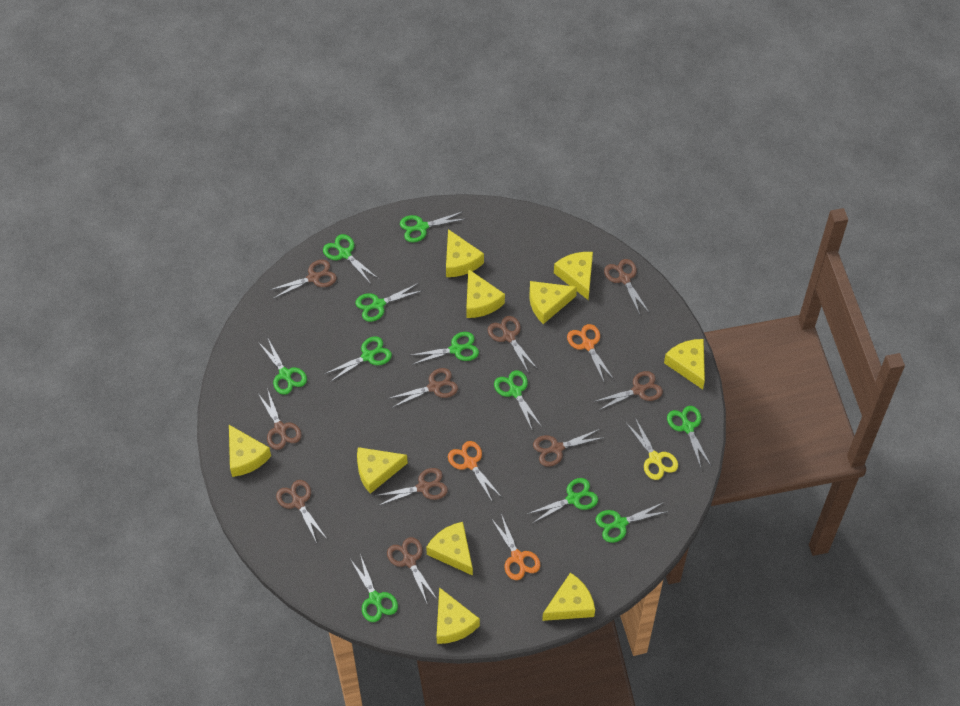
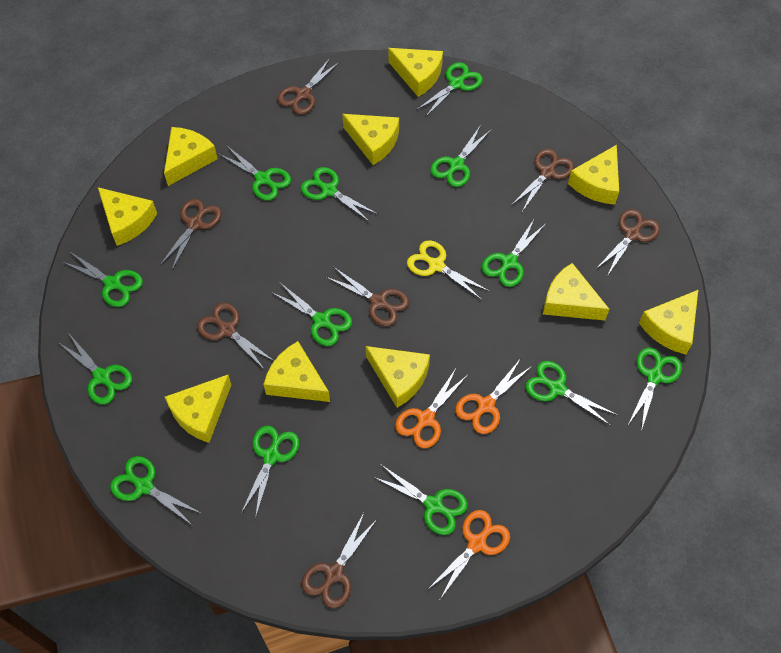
brown scissors: [257,388,302,450] [270,260,337,299] [276,480,327,543] [375,468,448,506] [387,537,437,603] [388,368,458,408] [487,316,537,372] [533,429,605,467] [593,371,663,411] [604,259,649,315] = 10 -> [160,199,221,270] [197,303,274,370] [277,58,340,115] [302,511,378,608] [326,267,409,326] [512,149,574,212] [596,209,660,276] = 7
green scissors: [258,337,307,395] [323,234,379,284] [324,337,392,382] [350,554,398,622] [355,283,423,322] [400,211,465,242] [412,332,479,365] [494,370,542,429] [527,478,598,523] [596,502,669,543] [667,406,711,468] = 11 -> [58,334,132,404] [62,251,143,307] [110,456,202,526] [217,145,291,201] [241,426,300,519] [271,283,352,346] [301,167,377,222] [373,464,468,535] [416,62,483,116] [430,125,491,187] [482,218,546,287] [525,361,617,426] [628,348,682,431] = 13

